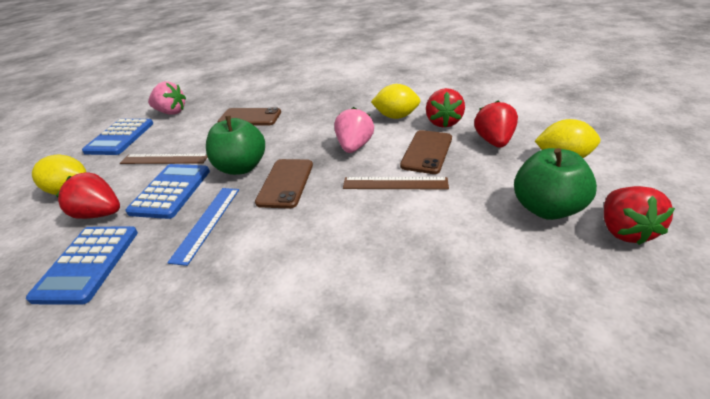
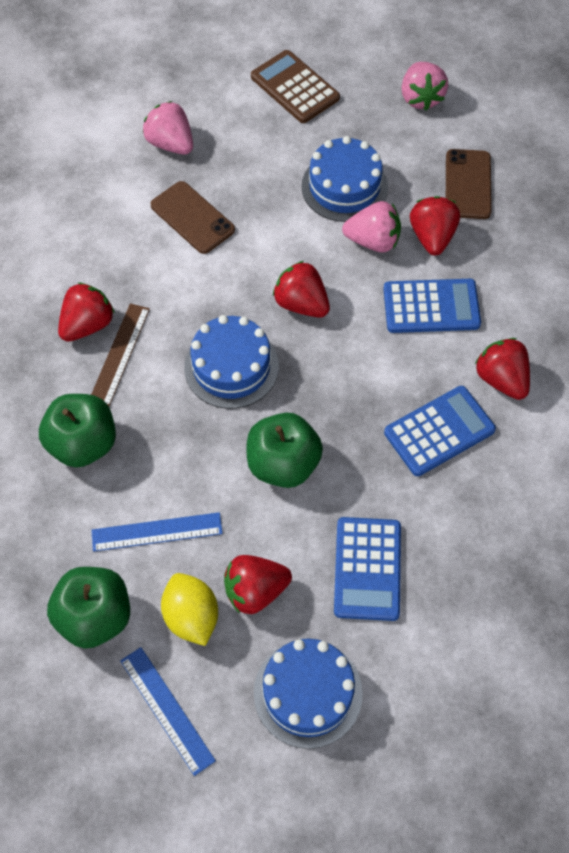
blue cake: none = 0 -> [184,315,279,409] [254,639,363,749] [301,136,388,222] = 3
blue ruler: [167,188,239,266] = 1 -> [91,512,223,552] [120,647,216,776] = 2
brown calculator: none = 0 -> [251,50,340,123] = 1
brown phone: [217,107,281,126] [255,159,313,209] [400,130,452,174] = 3 -> [150,181,235,254] [446,149,492,219] = 2
brown ruler: [120,154,208,164] [343,177,449,189] = 2 -> [91,303,150,406] = 1
green apple: [206,116,265,175] [514,148,597,220] = 2 -> [39,394,116,468] [47,567,130,649] [247,413,323,488] = 3
pink strawberry: [148,81,186,115] [334,107,374,153] = 2 -> [143,101,193,154] [342,201,401,253] [402,62,448,111] = 3
red strawberry: [56,172,120,219] [426,88,465,128] [474,101,518,148] [604,186,675,245] = 4 -> [58,282,115,342] [224,555,292,614] [273,261,330,318] [410,196,460,255] [475,338,530,400] = 5
yellow lemon: [32,154,86,195] [371,84,420,119] [535,119,600,158] = 3 -> [161,573,218,646] = 1

